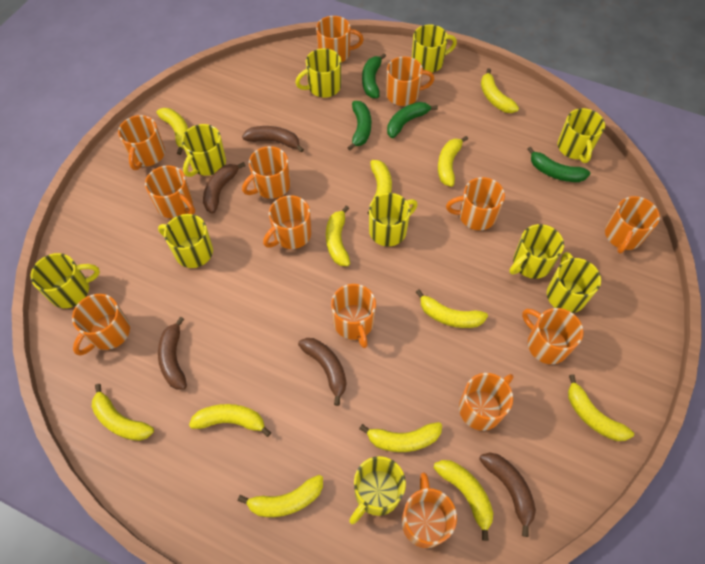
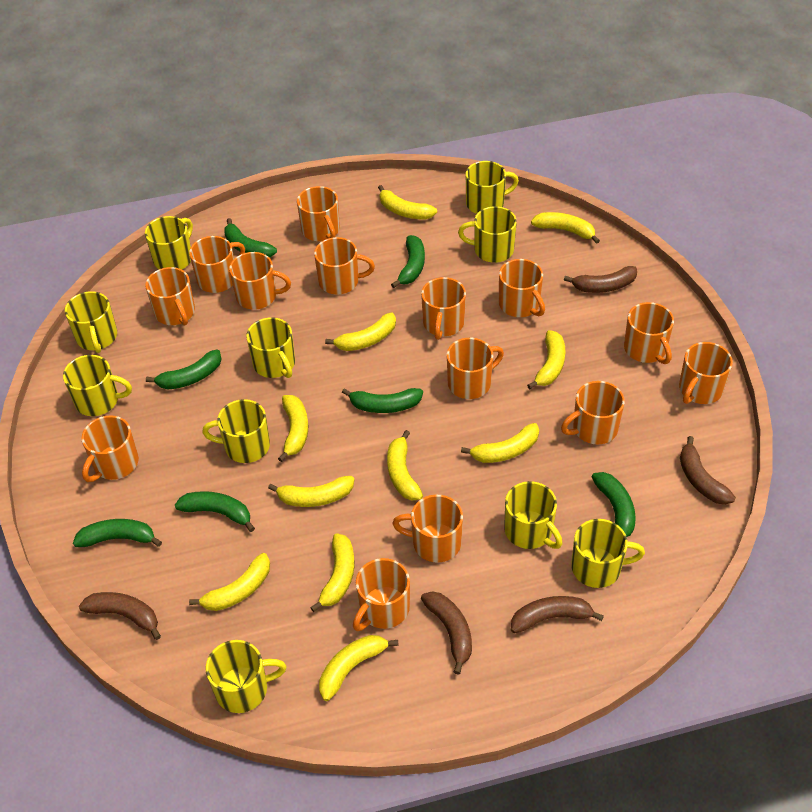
green banana: [347,101,371,150] [362,53,386,98] [387,102,438,138] [528,147,591,182] = 4 -> [73,519,162,547] [146,350,222,390] [175,491,255,532] [224,218,277,257] [342,388,423,413] [391,235,425,288] [592,472,636,537] = 7
orange mug: [72,294,130,356] [118,115,165,170] [145,165,195,218] [242,146,291,199] [263,195,311,249] [316,16,364,62] [331,284,376,348] [386,56,435,106] [402,473,457,548] [446,177,505,230] [459,373,514,431] [522,308,584,364] [605,196,660,254] = 13 -> [81,415,139,482] [145,267,195,325] [189,236,245,293] [229,252,291,310] [297,186,340,241] [314,237,375,295] [353,558,410,631] [392,495,463,563] [421,277,466,340] [447,338,504,399] [499,259,545,317] [561,381,625,444] [624,302,674,364] [679,342,733,404] = 14
yellow banana: [92,384,154,441] [156,108,188,155] [189,404,271,437] [238,475,323,517] [326,205,350,266] [359,422,442,452] [367,160,392,215] [416,290,488,328] [434,460,493,541] [438,136,468,187] [481,68,519,113] [568,374,634,441] = 12 -> [189,553,270,611] [268,476,354,507] [278,395,308,462] [310,533,354,612] [319,635,399,701] [325,313,396,351] [378,185,437,220] [387,430,423,501] [461,423,539,463] [527,330,565,389] [531,212,600,244] = 11

